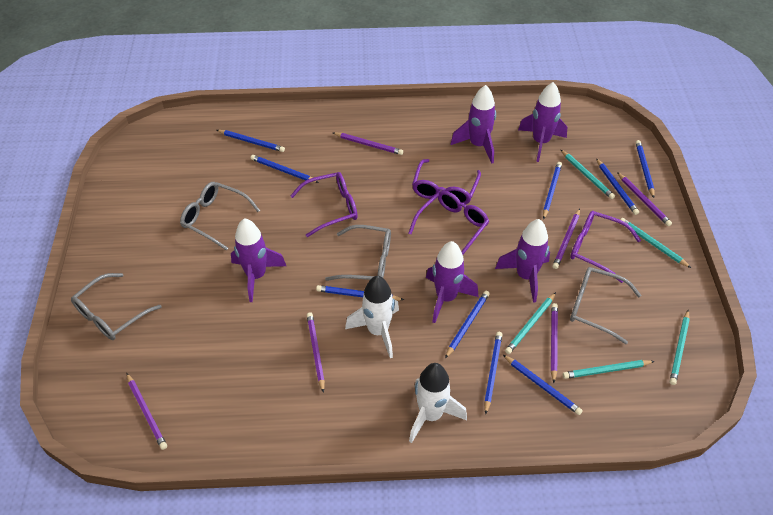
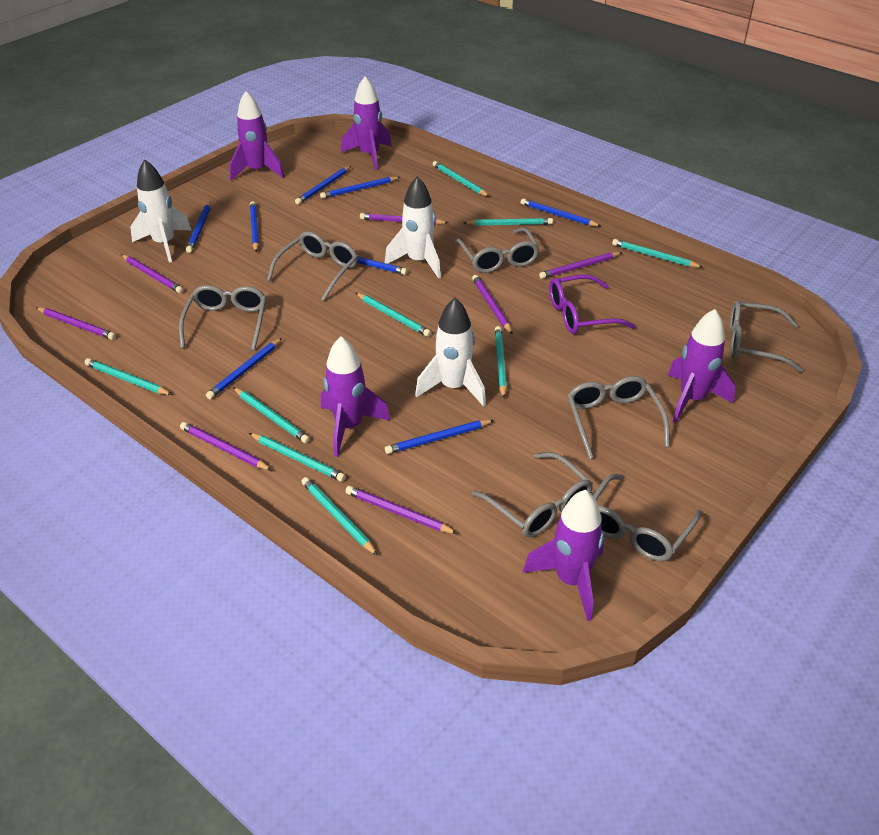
blue pencil: [217,130,285,152] [251,155,319,183] [316,285,404,301] [445,291,490,358] [484,332,503,415] [503,355,583,415] [543,162,562,220] [596,158,639,215] [635,140,654,198] = 9 -> [186,201,211,253] [206,338,282,399] [250,201,259,252] [295,166,351,205] [320,177,400,199] [326,250,407,275] [385,420,494,454] [521,198,601,227] = 8
grey glasses: [71,273,161,340] [180,182,260,251] [325,225,391,281] [570,267,641,344] = 4 -> [179,285,267,351] [267,231,358,301] [455,227,540,273] [472,452,593,537] [567,376,670,459] [593,474,701,561] [730,300,804,373] = 7
purple glasses: [290,172,358,237] [408,190,489,255] [412,159,481,205] [570,211,641,283] = 4 -> [549,274,636,334] = 1
purple pencil: [127,373,167,450] [307,312,325,393] [333,132,403,155] [551,303,558,383] [552,208,580,269] [617,172,672,226] = 6 -> [36,307,116,340] [121,254,183,293] [180,422,272,470] [345,486,458,534] [360,213,449,225] [472,275,513,335] [539,252,622,279] = 7
turquoise pencil: [505,292,556,354] [560,149,615,199] [563,360,655,379] [620,218,691,268] [670,310,690,385] = 5 -> [85,358,172,395] [233,387,310,443] [249,433,346,482] [301,477,378,556] [356,293,431,337] [433,161,490,197] [463,218,553,226] [495,326,507,398] [612,239,702,268] = 9
white rocket: [345,276,399,358] [409,363,467,443] = 2 -> [130,159,191,263] [385,176,441,279] [415,298,486,407] = 3

